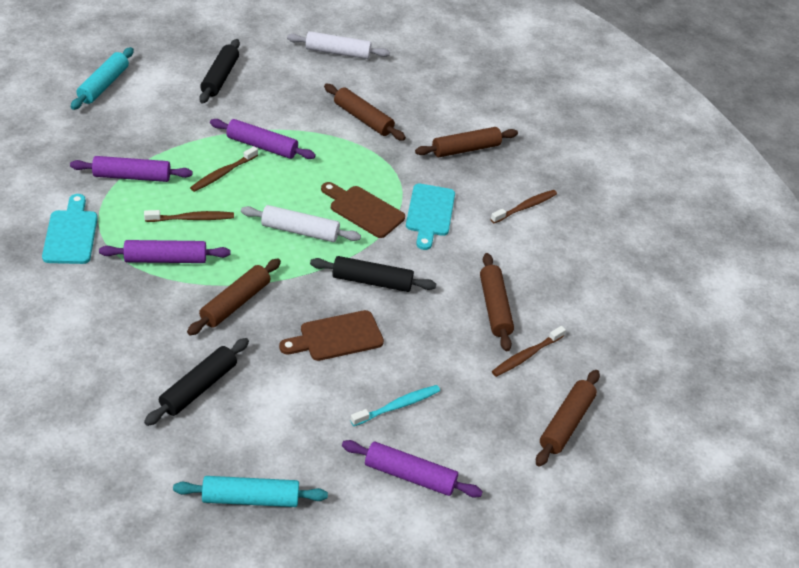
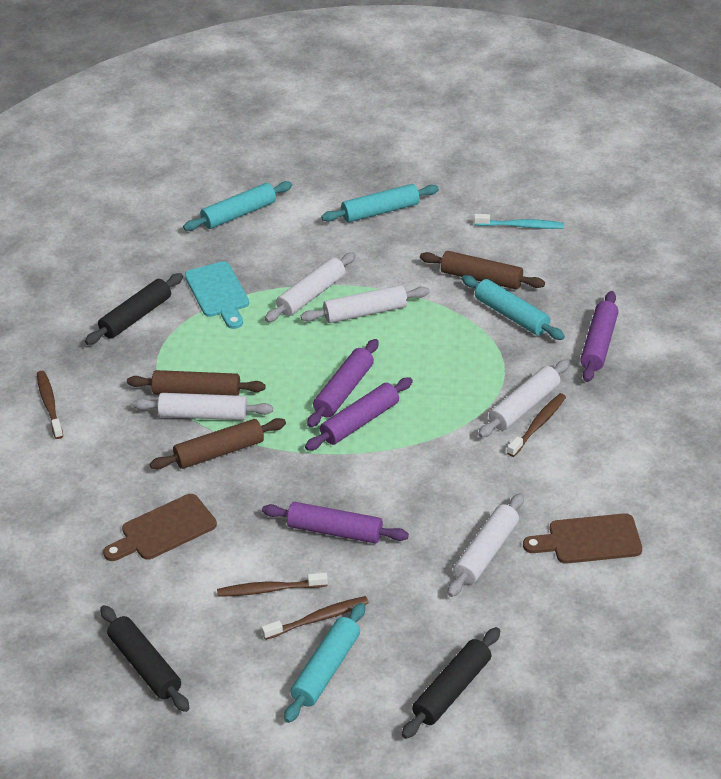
brown rolling pin: [187,259,281,335] [324,84,406,141] [415,127,518,157] [480,253,514,351] [536,370,600,467] = 5 -> [127,370,265,396] [150,418,286,470] [420,251,545,289] = 3
turquoise cutting board: [42,194,98,264] [406,184,455,250] = 2 -> [185,261,249,329] = 1
turquoise rolling pin: [71,47,134,110] [173,476,328,507] = 2 -> [183,181,292,231] [284,603,365,723] [321,184,439,222] [462,275,565,340] = 4
white rolling pin: [241,205,361,242] [287,31,390,59] = 2 -> [133,393,273,420] [265,252,356,322] [301,285,429,323] [448,493,524,597] [478,360,570,438] = 5

